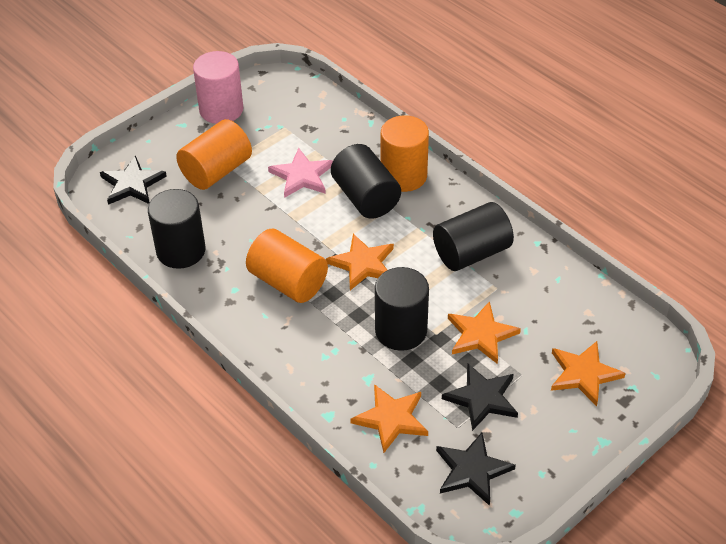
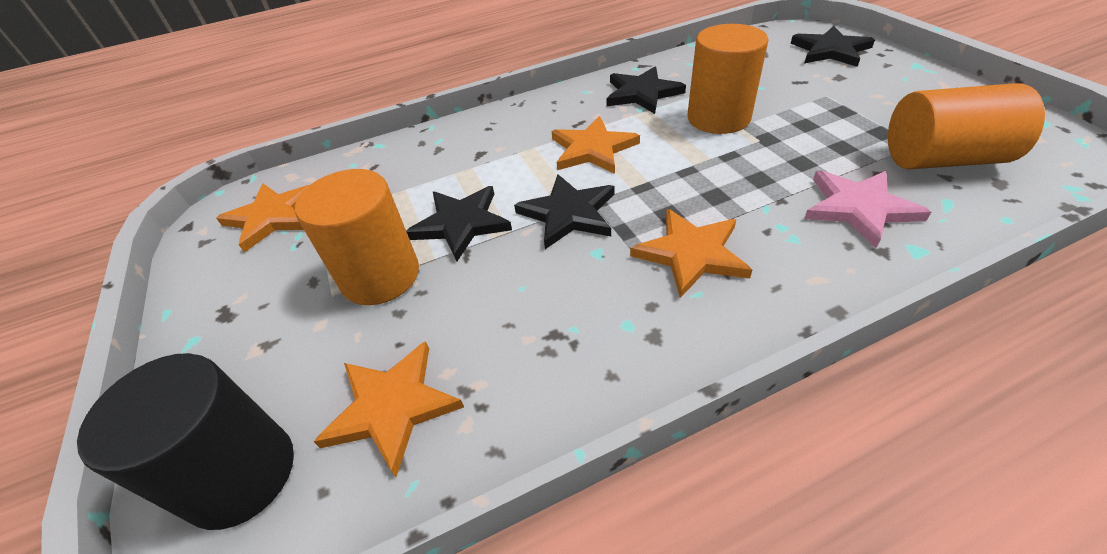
black cylinder: [148,189,206,269] [331,144,401,219] [375,267,429,351] [433,202,514,271] = 4 -> [77,353,294,530] = 1
black star: [100,155,167,205] [436,433,516,506] [442,363,518,431] = 3 -> [406,186,512,261] [514,174,615,249] [606,67,686,114] [791,26,875,67] = 4
pink cylinder: [193,51,243,124] = 1 -> none = 0

